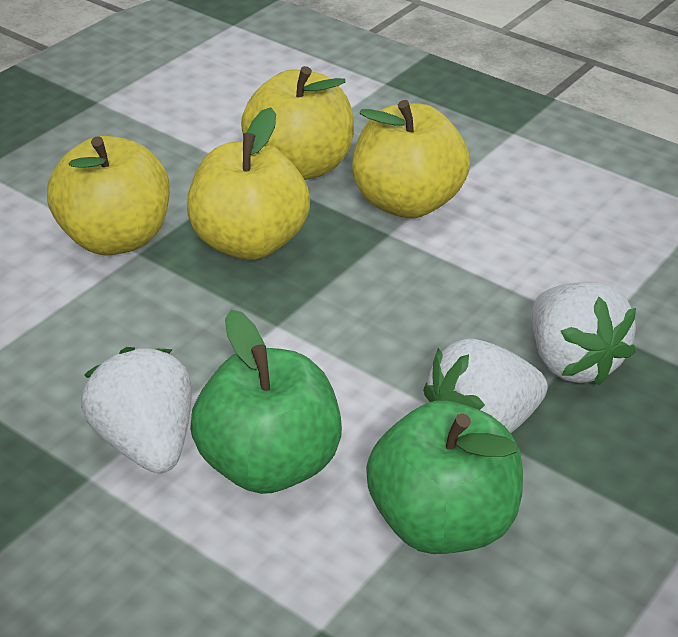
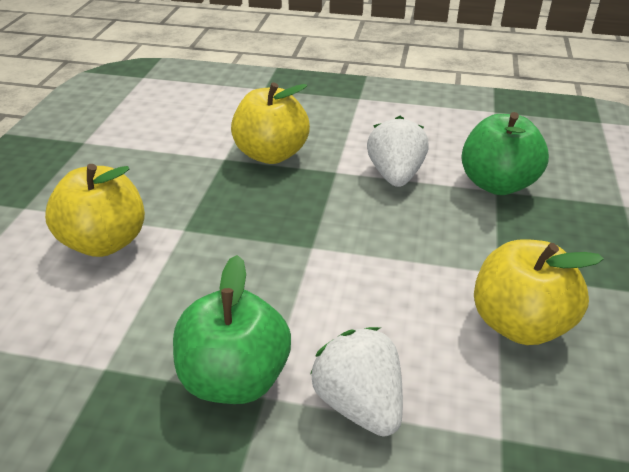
white strawberry: [81,347,192,473] [423,338,548,433] [532,282,636,385] = 3 -> [310,327,403,437] [367,116,429,187] = 2
yellow apple: [47,136,170,255] [187,107,310,260] [241,66,354,180] [352,100,470,218] = 4 -> [45,164,145,257] [231,82,310,164] [474,239,604,345] = 3

